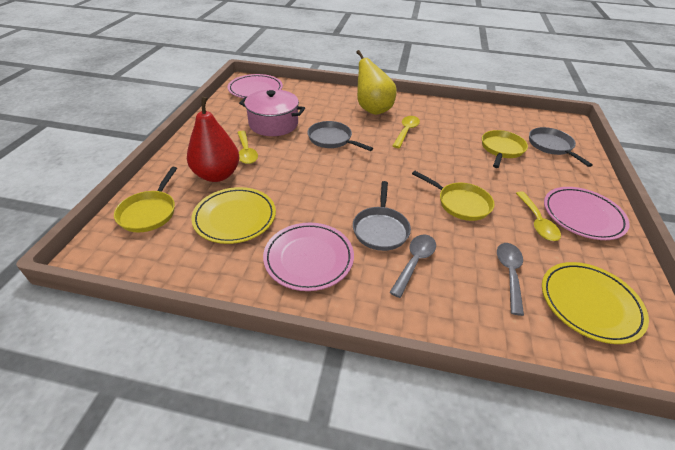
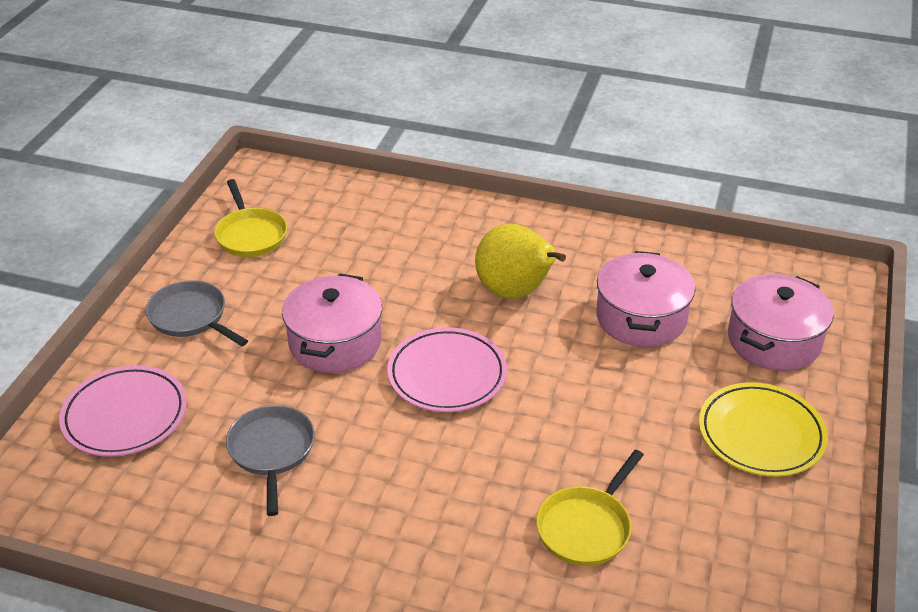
grey pan: [307,121,373,151] [353,181,411,251] [529,127,593,167] = 3 -> [146,280,248,346] [226,405,315,516] = 2
grey spoon: [389,235,436,298] [497,243,524,316] = 2 -> none = 0
pink plate: [228,74,283,98] [263,223,354,291] [544,187,630,240] = 3 -> [59,365,187,457] [387,327,507,412] = 2
pink pot: [239,89,305,136] = 1 -> [282,274,382,373] [596,251,695,347] [728,274,834,371] = 3
red pear: [187,97,239,182] = 1 -> none = 0
yellow pan: [114,167,177,232] [412,171,494,221] [482,130,528,168] = 3 -> [214,179,287,257] [536,450,644,566] = 2
yellow plate: [191,187,276,244] [542,262,649,344] = 2 -> [699,382,828,477] = 1
yellow spoon: [237,131,258,164] [392,116,420,148] [516,192,561,241] = 3 -> none = 0

